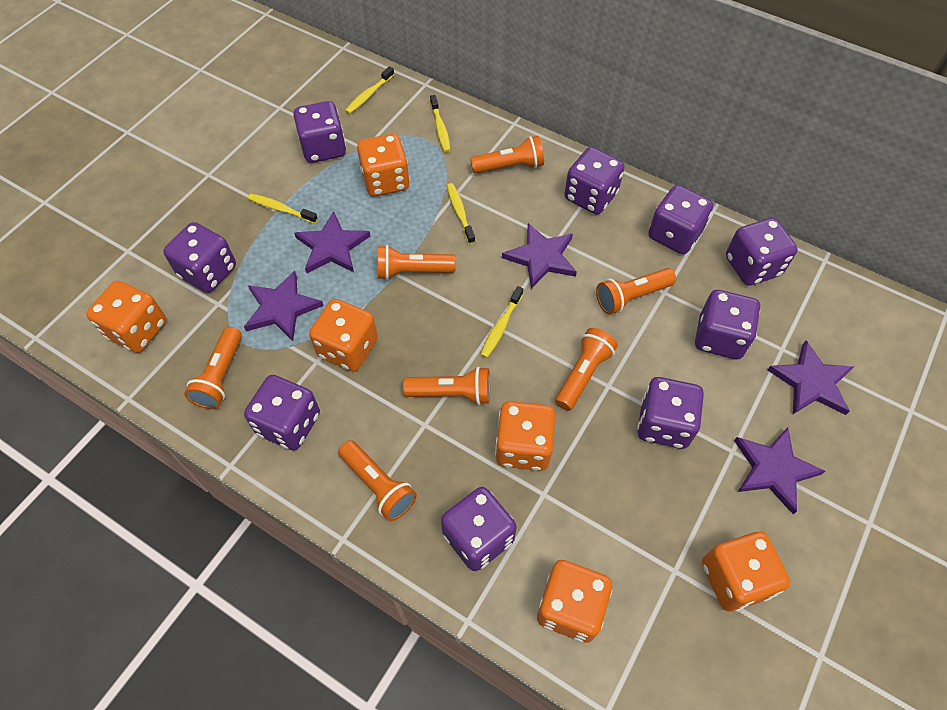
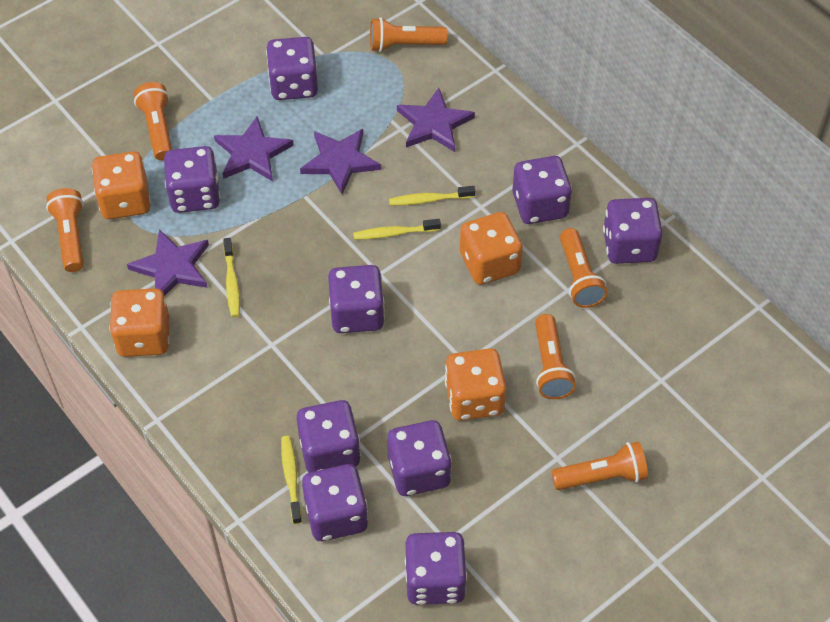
orange dice: [86,281,166,353] [309,299,378,372] [357,134,410,197] [495,401,555,471] [537,560,612,643] [702,532,790,612] = 6 -> [92,151,151,219] [109,288,170,357] [445,348,506,421] [460,212,523,285] = 4
orange flashlight: [184,327,242,409] [338,440,417,521] [378,245,456,280] [403,367,490,405] [470,136,544,174] [555,328,618,411] [596,268,676,314] = 7 -> [46,188,84,272] [134,82,172,161] [370,17,448,52] [535,314,576,399] [551,441,648,490] [560,228,608,308] = 6
purple star: [244,271,324,341] [294,211,371,273] [502,223,577,289] [734,427,825,514] [768,341,853,415] = 5 -> [127,229,209,296] [214,117,294,181] [300,129,381,194] [397,88,475,152] = 4
yellow toothbrush: [248,194,318,224] [345,66,394,114] [430,95,451,153] [447,183,475,244] [480,286,523,358] = 5 -> [223,238,240,317] [281,436,302,524] [353,219,441,240] [389,186,475,206] = 4

